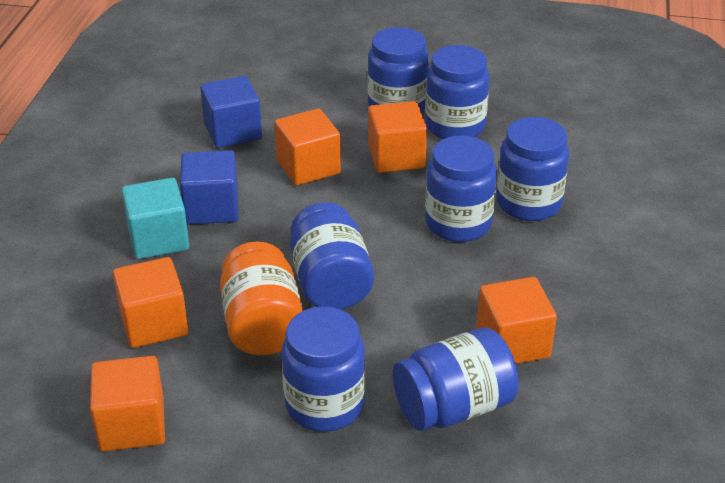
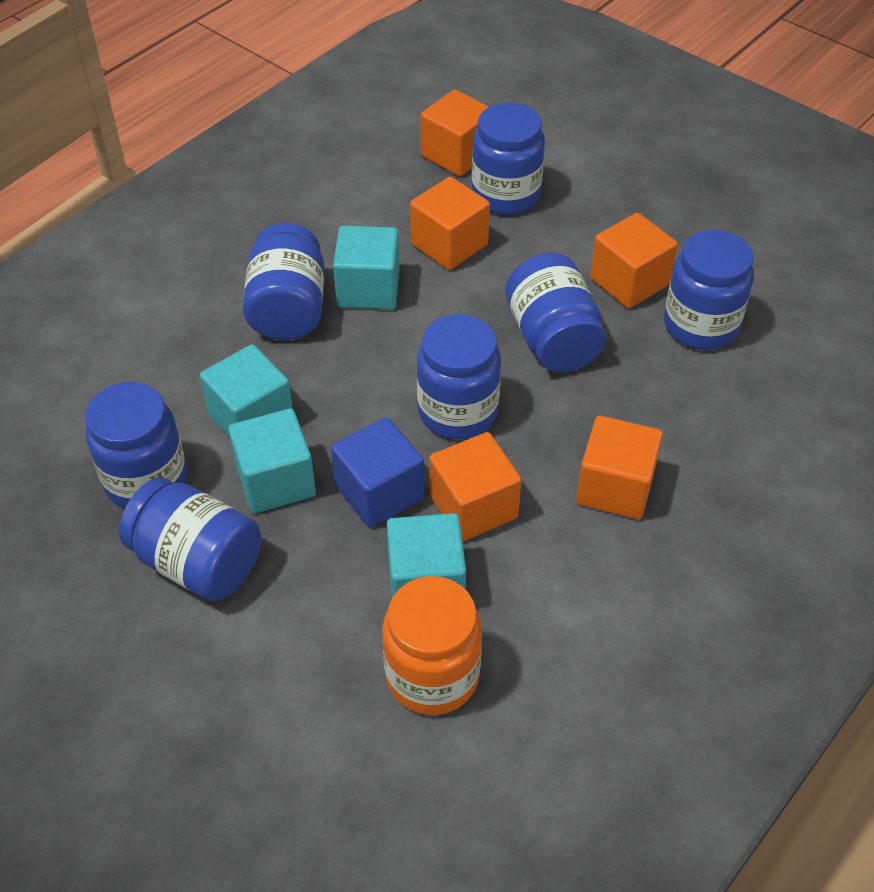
blue cube: [180,150,238,225] [200,76,262,148] = 2 -> [331,417,424,528] = 1
turquoise cube: [121,178,189,259] = 1 -> [200,344,293,437] [228,408,316,513] [333,226,400,309] [387,513,466,597] = 4

